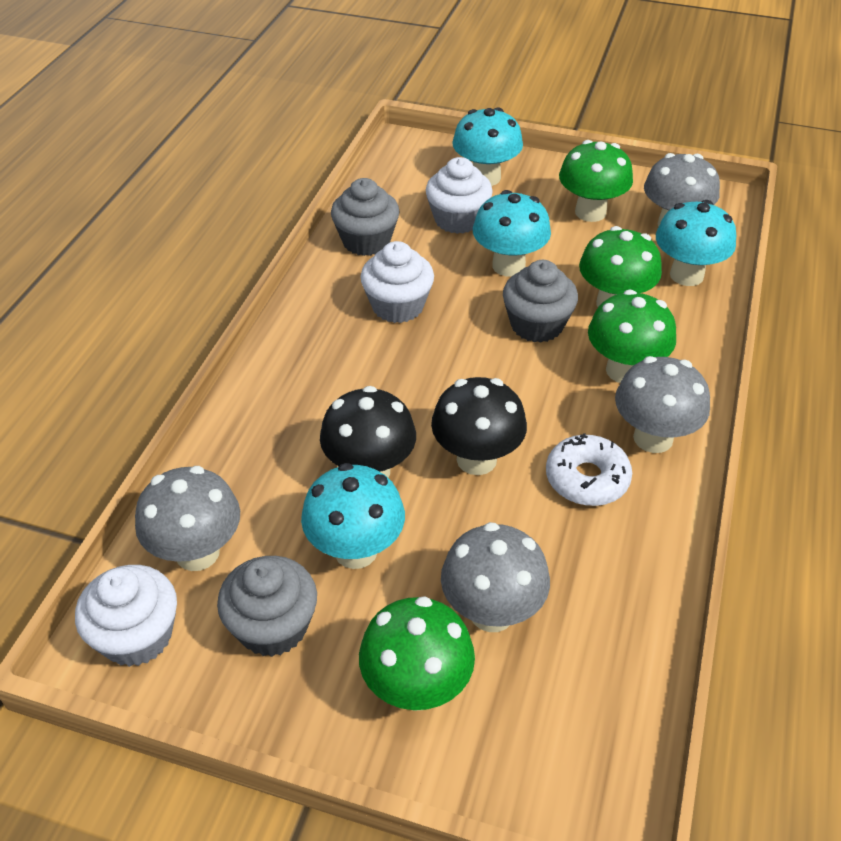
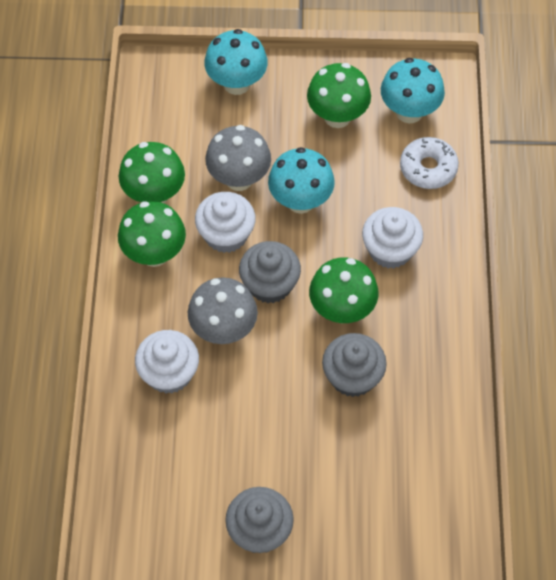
black mushroom: [320,386,416,477] [431,377,527,475] = 2 -> none = 0
grey mushroom: [135,466,240,571] [441,522,550,632] [615,356,710,453] [644,153,720,227] = 4 -> [188,277,258,344] [205,125,271,191] = 2
turquoise mushroom: [301,463,405,569] [452,107,523,186] [473,190,551,277] [656,200,736,286] = 4 -> [204,29,268,95] [268,147,335,214] [381,58,445,123] = 3

